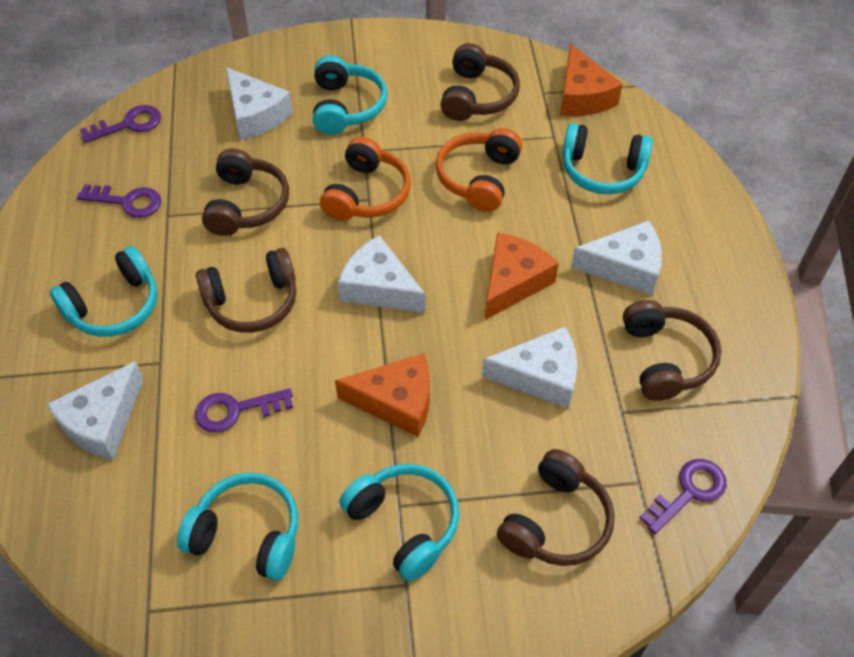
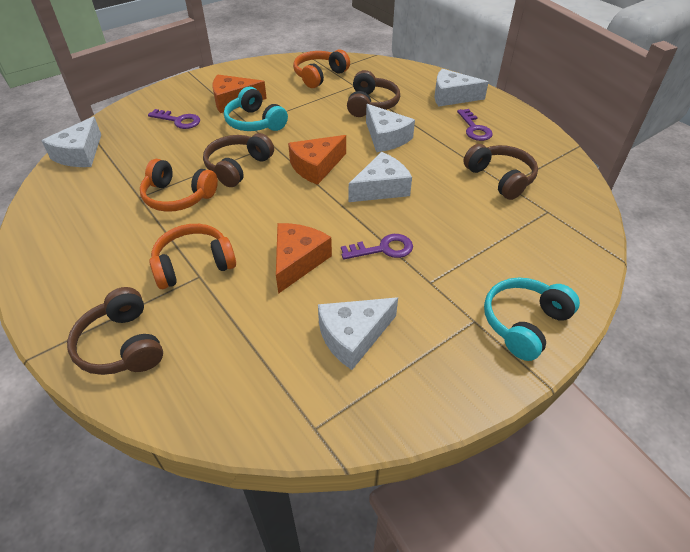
brown headphones: [196,248,296,333] [202,149,289,236] [440,43,520,121] [497,449,615,566] [623,300,721,401] = 5 -> [67,287,163,375] [203,133,274,187] [347,70,400,117] [463,144,538,200] = 4
orange headphones: [320,137,411,221] [436,128,522,212] = 2 -> [140,159,218,212] [149,224,236,289] [293,49,350,88] = 3
purple key: [77,184,161,218] [80,105,161,143] [195,388,293,432] [639,459,726,534] = 4 -> [148,109,200,129] [341,234,413,259] [457,109,493,141] = 3
turquoise headphones: [50,246,158,337] [177,473,298,581] [313,55,387,135] [339,464,459,582] [562,123,653,195] = 5 -> [224,87,288,131] [484,277,580,361] = 2

